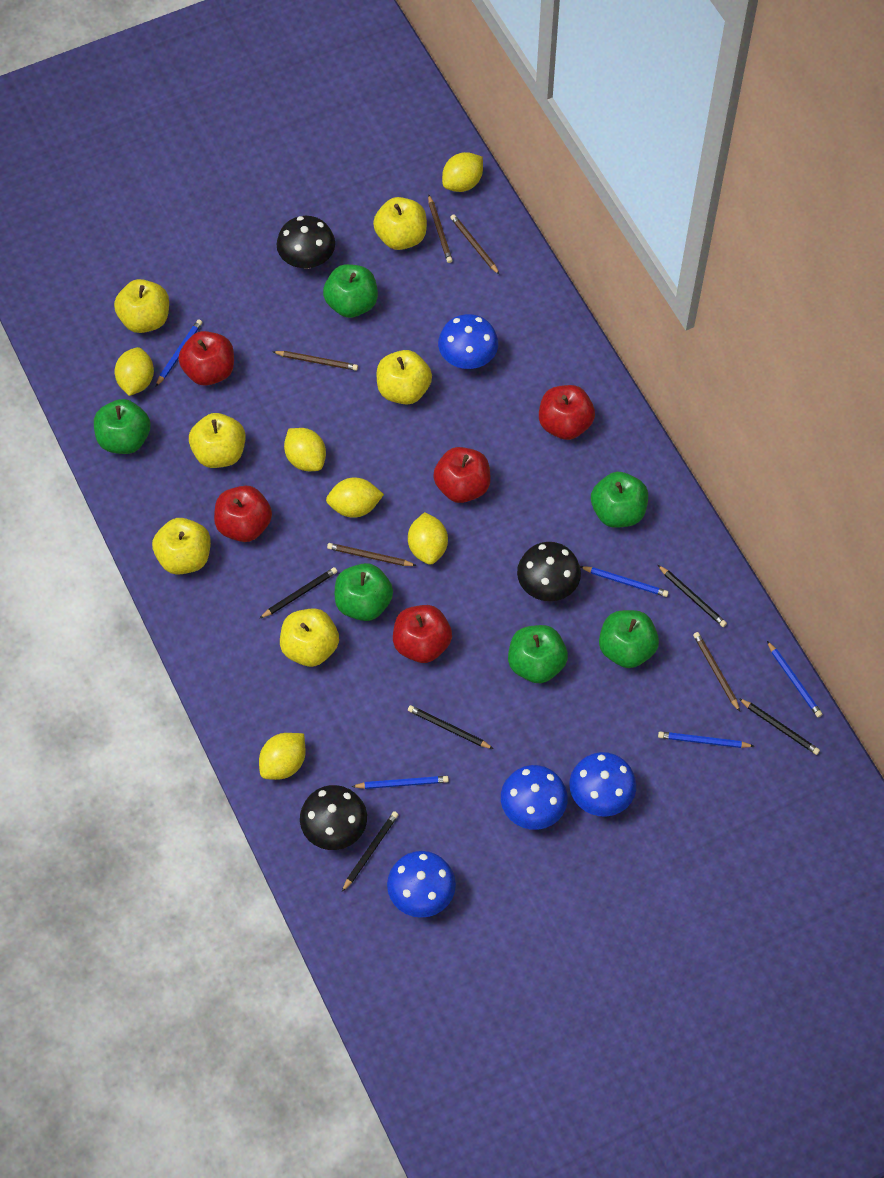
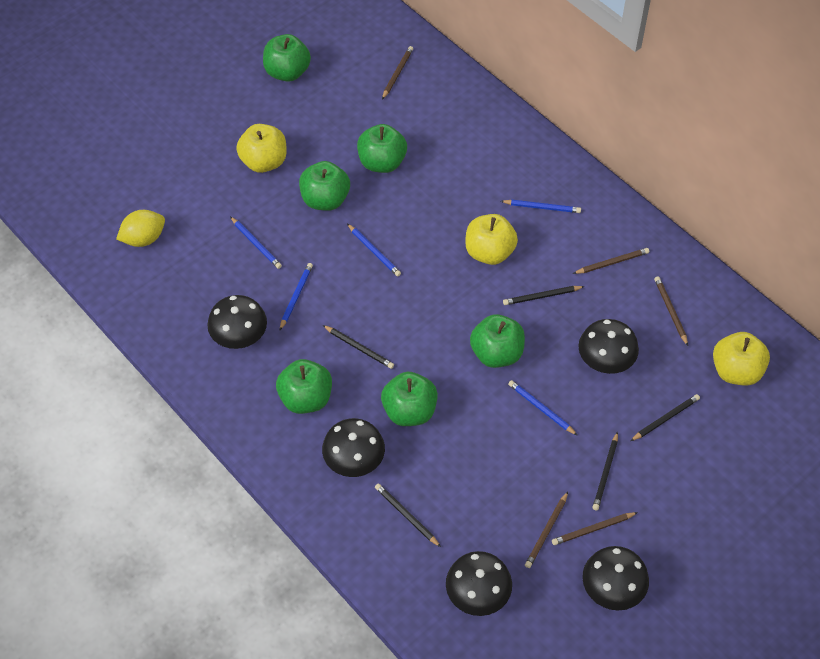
black mushroom: [277,216,335,269] [300,785,367,850] [517,542,581,601] = 3 -> [207,295,267,349] [322,418,385,477] [446,551,512,616] [578,319,639,374] [582,546,649,611] = 5
blue mushroom: [387,851,456,918] [438,314,498,369] [501,765,568,830] [570,752,636,817] = 4 -> none = 0
red apple: [179,331,234,386] [214,486,272,542] [393,605,452,663] [433,447,491,503] [539,385,595,440] = 5 -> none = 0
yellow apple: [114,279,169,333] [152,518,211,575] [189,413,246,468] [280,608,339,667] [373,197,427,250] [377,350,432,405] = 6 -> [236,124,287,173] [465,214,518,265] [713,332,770,386] = 3
yellow lemon: [114,347,154,396] [259,733,306,780] [284,428,326,471] [326,477,384,518] [408,512,448,565] [442,152,483,192] = 6 -> [116,210,165,247] = 1

